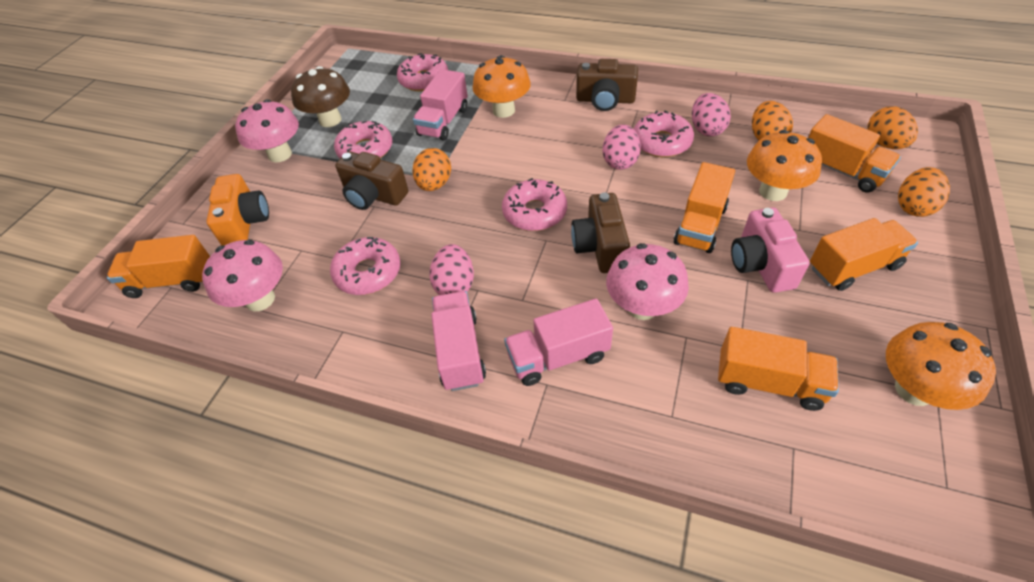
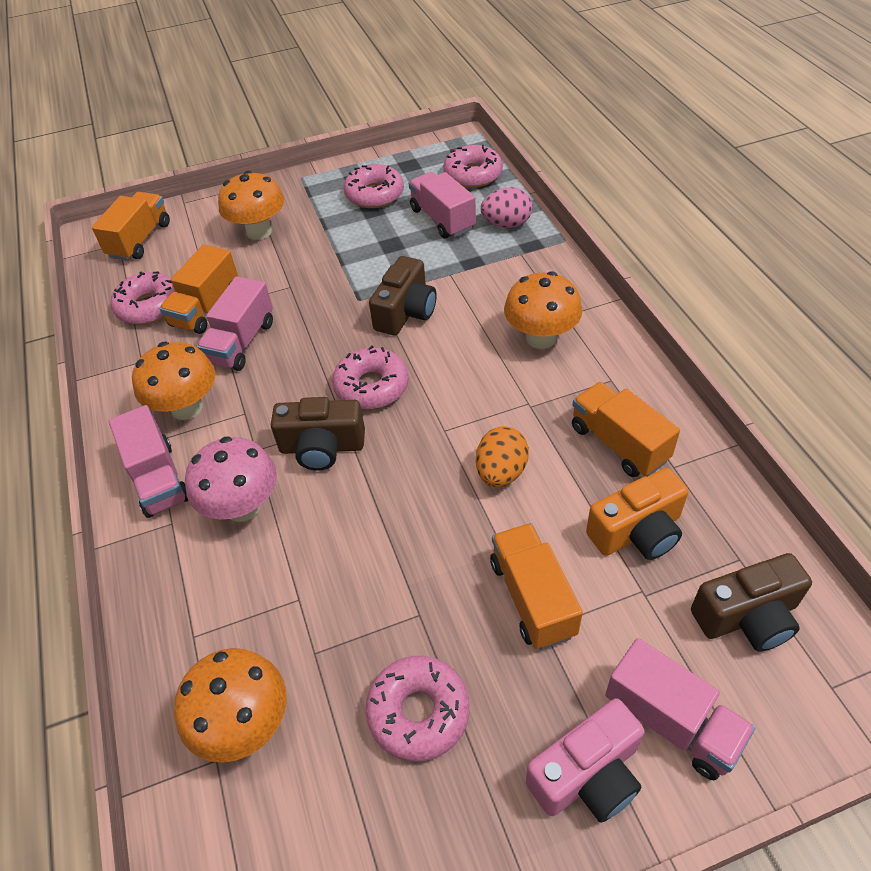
brown mushroom: [291,66,350,127] = 1 -> none = 0
orange egg: [412,148,451,191] [752,101,793,140] [867,106,918,149] [898,167,950,217] = 4 -> [476,426,529,487] = 1
orange mushroom: [472,55,531,118] [747,130,822,201] [886,322,996,410] = 3 -> [132,342,215,420] [174,648,286,763] [218,171,284,240] [504,271,582,349] = 4
orange truck: [107,235,210,298] [674,162,735,253] [718,327,839,411] [808,114,901,193] [810,218,918,291] = 5 -> [92,192,170,261] [160,244,238,334] [490,523,583,649] [572,382,680,477] = 4
pink egg: [429,244,474,295] [602,125,641,170] [692,93,731,136] = 3 -> [481,187,532,228] = 1
pink mushroom: [202,240,283,311] [235,99,299,163] [606,243,689,320] = 3 -> [185,436,277,522] = 1
pink truck: [413,69,468,141] [431,291,486,391] [504,298,613,386] = 3 -> [109,405,188,518] [196,276,273,371] [409,172,476,238] [605,638,755,780] = 4

